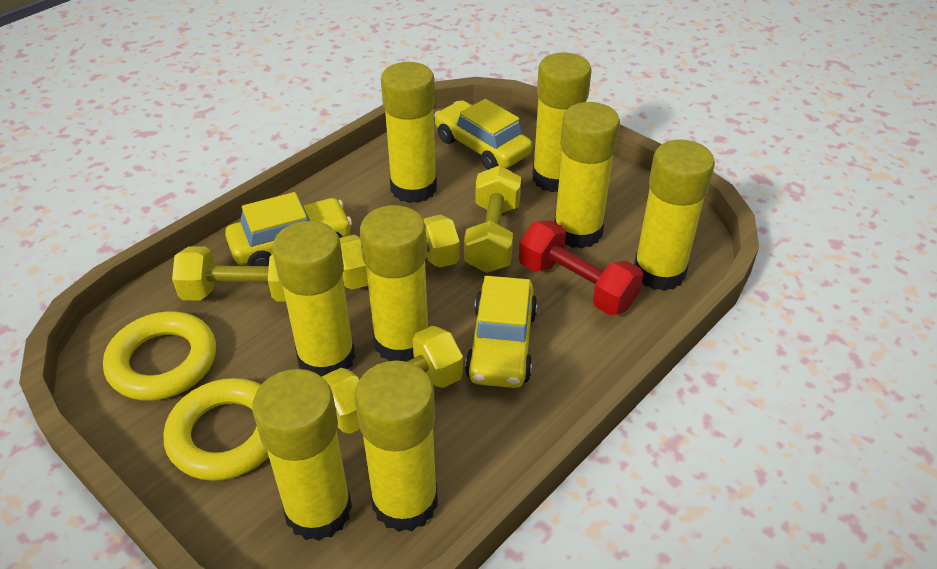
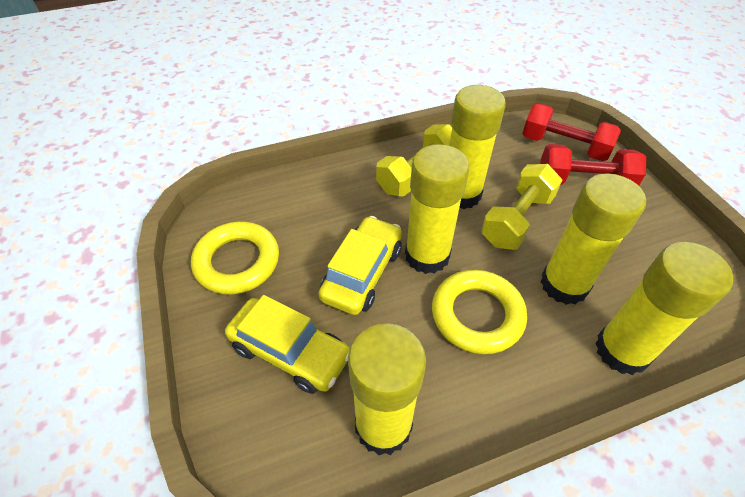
red dumbbell: [519,220,643,315] = 1 -> [522,103,621,161] [540,144,646,186] = 2
yellow car: [225,192,352,266] [434,99,532,170] [465,276,538,388] = 3 -> [225,295,350,394] [318,216,402,315] = 2
yellow dumbbell: [172,246,286,301] [322,326,463,434] [339,214,460,290] [464,165,521,273] = 4 -> [376,124,452,197] [481,164,562,250] = 2
yellow glue stick: [252,369,352,541] [272,221,356,377] [355,360,438,532] [360,205,428,362] [381,62,437,203] [532,53,592,192] [554,102,620,249] [634,140,715,291] = 8 -> [348,323,426,455] [405,144,469,274] [449,85,506,209] [540,173,646,305] [595,242,733,375] = 5

